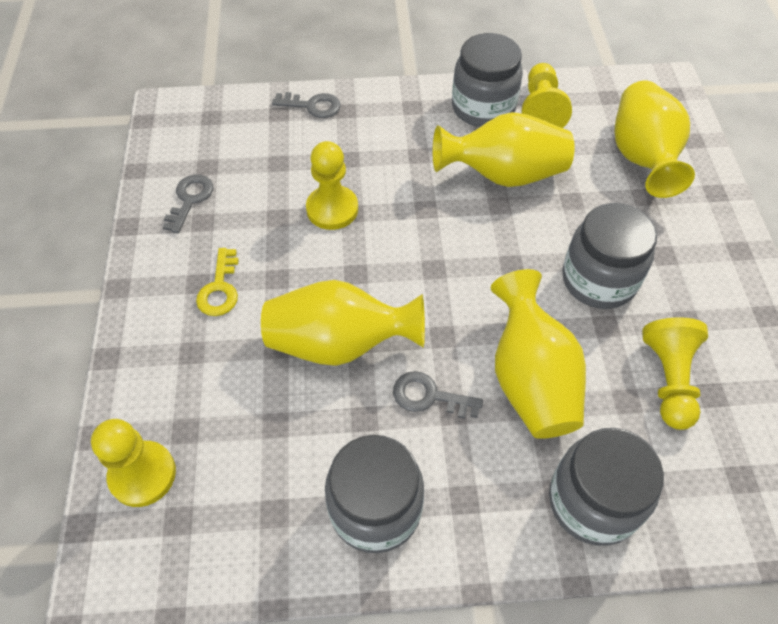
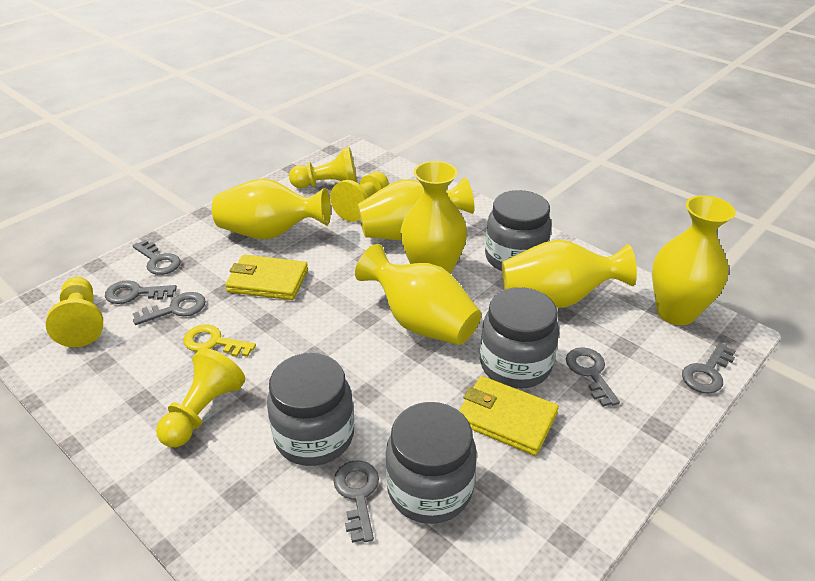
grey key: [163,174,213,233] [272,92,341,118] [393,371,483,419] = 3 -> [105,280,177,304] [132,240,181,275] [133,292,206,325] [334,460,379,543] [566,347,620,407] [682,343,736,394] = 6
yellow vase: [261,280,425,366] [433,112,575,187] [491,269,586,439] [615,81,695,198] = 4 -> [212,178,331,240] [355,244,481,345] [357,177,474,240] [400,161,467,274] [502,240,637,308] [652,195,736,325] = 6
yellow wallet: none = 0 -> [225,255,308,300] [459,376,559,456] = 2

